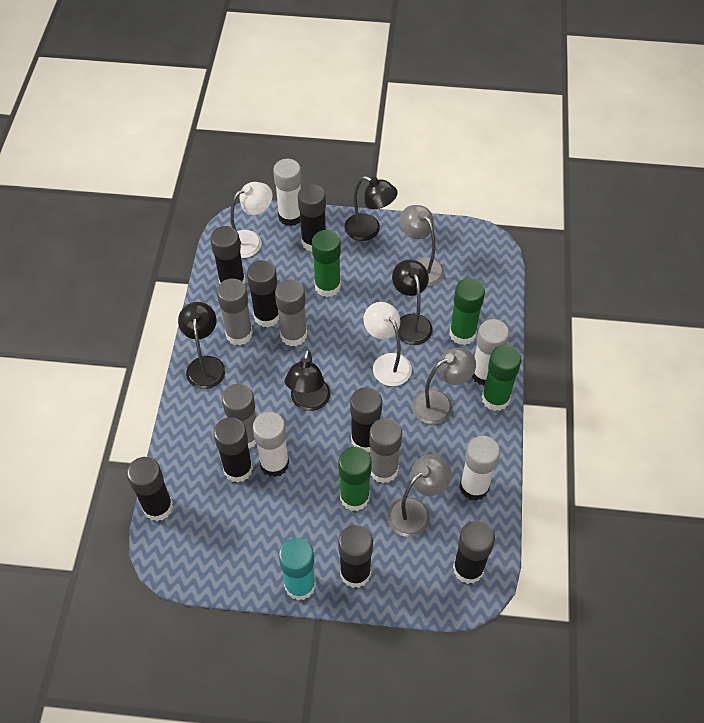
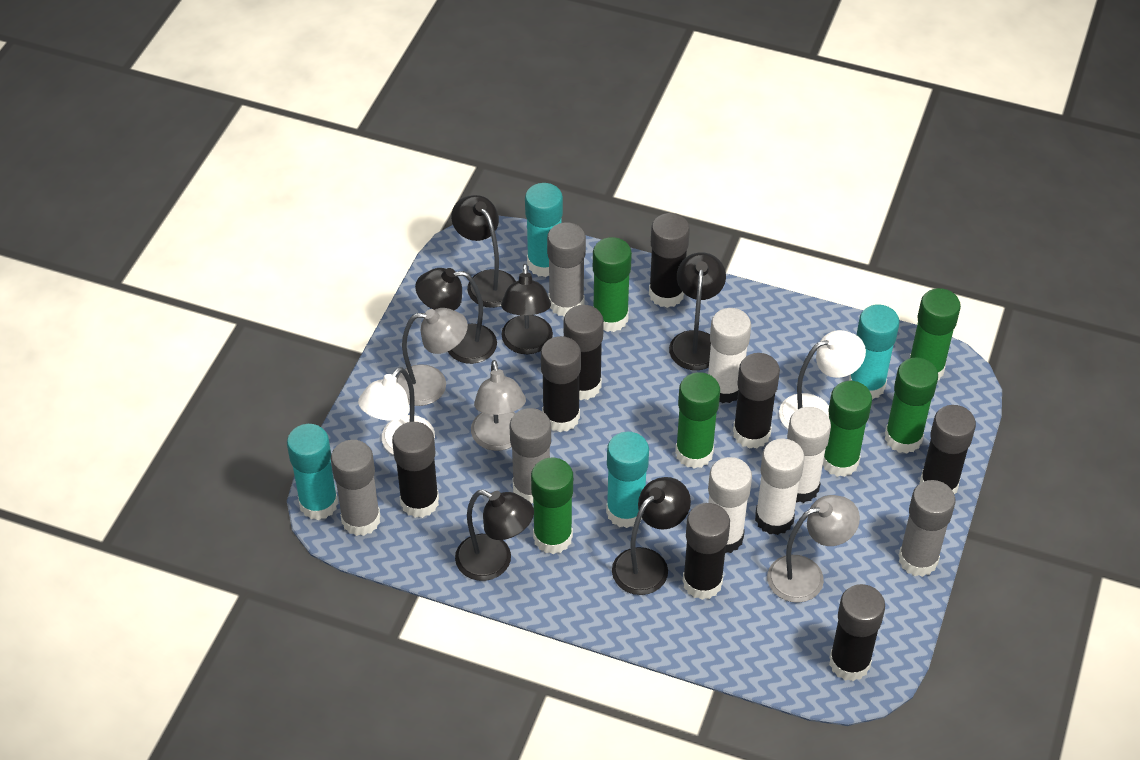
black lamp: [178,302,225,389] [285,349,330,411] [344,176,398,241] [392,259,433,345] = 4 -> [415,268,497,364] [451,195,516,308] [455,490,534,581] [501,264,553,354] [612,477,691,595] [669,252,726,370] = 6
green glue stick: [312,230,341,297] [338,447,372,511] [449,278,485,345] [482,345,521,411] = 4 -> [531,458,573,554] [593,237,632,332] [675,372,720,469] [823,381,872,477] [885,358,938,454] [909,288,961,380] = 6
turquoise glue stick: [279,538,316,600] = 1 -> [287,424,338,520] [525,183,563,277] [606,432,649,528] [849,304,900,400] = 4

